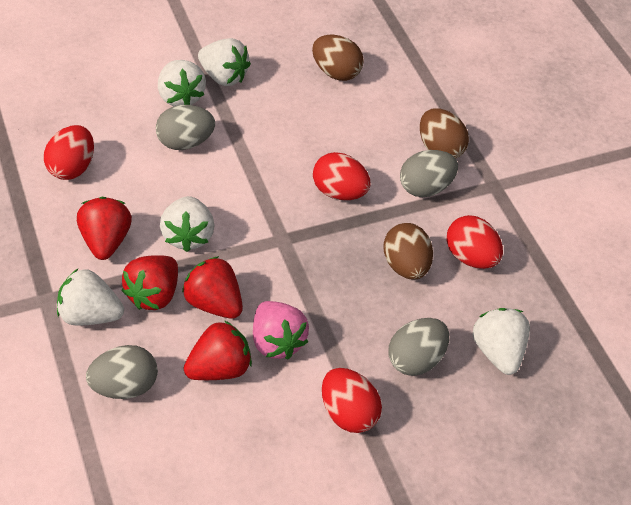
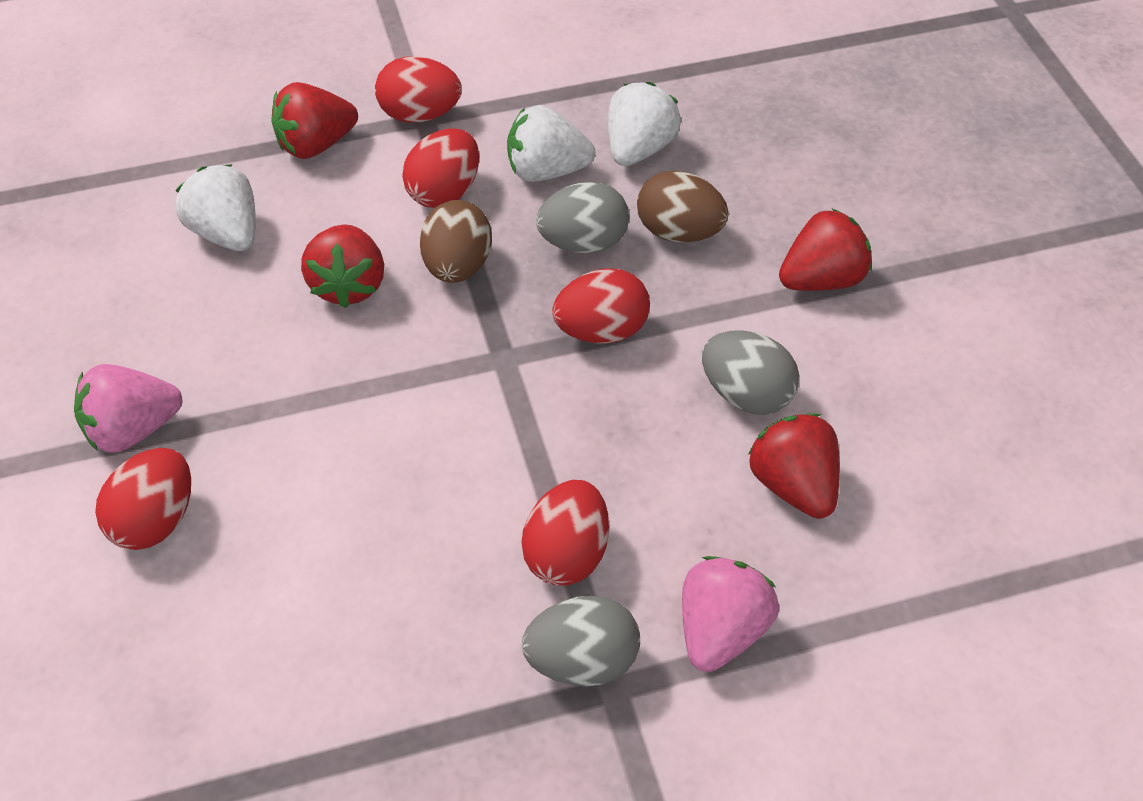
brown egg: [312,35,364,81] [384,223,433,280] [420,108,469,158] = 3 -> [420,200,492,283] [637,171,729,242] = 2
grey egg: [86,345,158,399] [156,105,215,150] [388,318,449,376] [400,150,458,197] = 4 -> [522,596,640,686] [536,182,629,253] [702,330,800,415] = 3
pink strawberry: [253,301,309,359] = 1 -> [74,364,182,453] [682,556,779,672] = 2
red egg: [44,125,94,180] [313,152,370,200] [322,368,382,433] [446,215,503,269] = 4 -> [95,448,191,550] [375,56,462,123] [402,128,479,208] [521,480,609,586] [552,268,650,344] = 5
white strawberry: [57,269,124,325] [158,60,206,106] [160,196,214,252] [198,38,251,86] [472,308,530,375] = 5 -> [175,164,256,251] [507,105,595,182] [608,82,681,166] = 3

